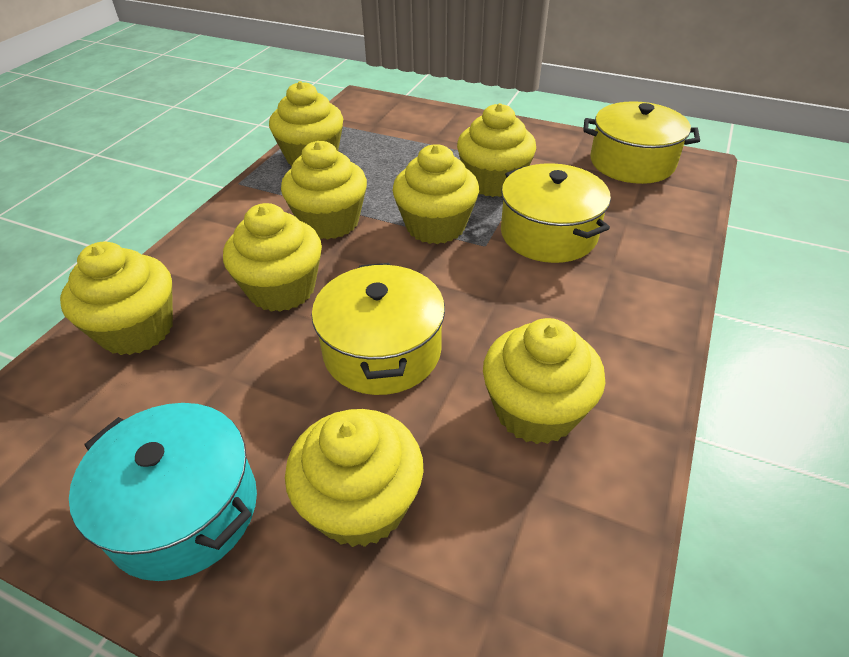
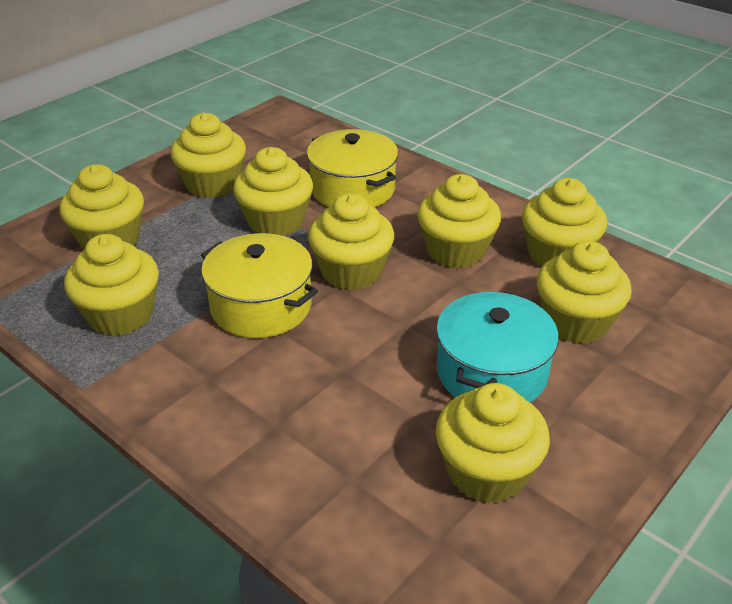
yellow cupcake: [60,242,173,355] [223,203,322,312] [269,81,343,166] [281,141,367,240] [285,409,424,547] [392,144,479,244] [457,103,536,197] [483,318,605,444] = 8 -> [59,164,144,249] [64,234,159,336] [171,113,246,198] [233,147,313,236] [308,193,394,290] [417,174,501,268] [436,383,550,503] [522,178,607,266] [537,241,632,344] = 9
yellow pot: [312,263,445,395] [501,163,611,263] [583,101,700,184] = 3 -> [201,233,318,338] [307,129,398,208] = 2

